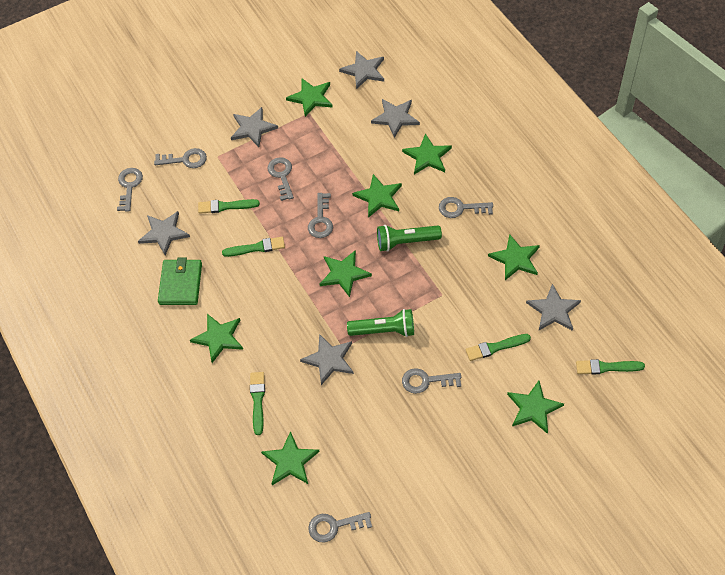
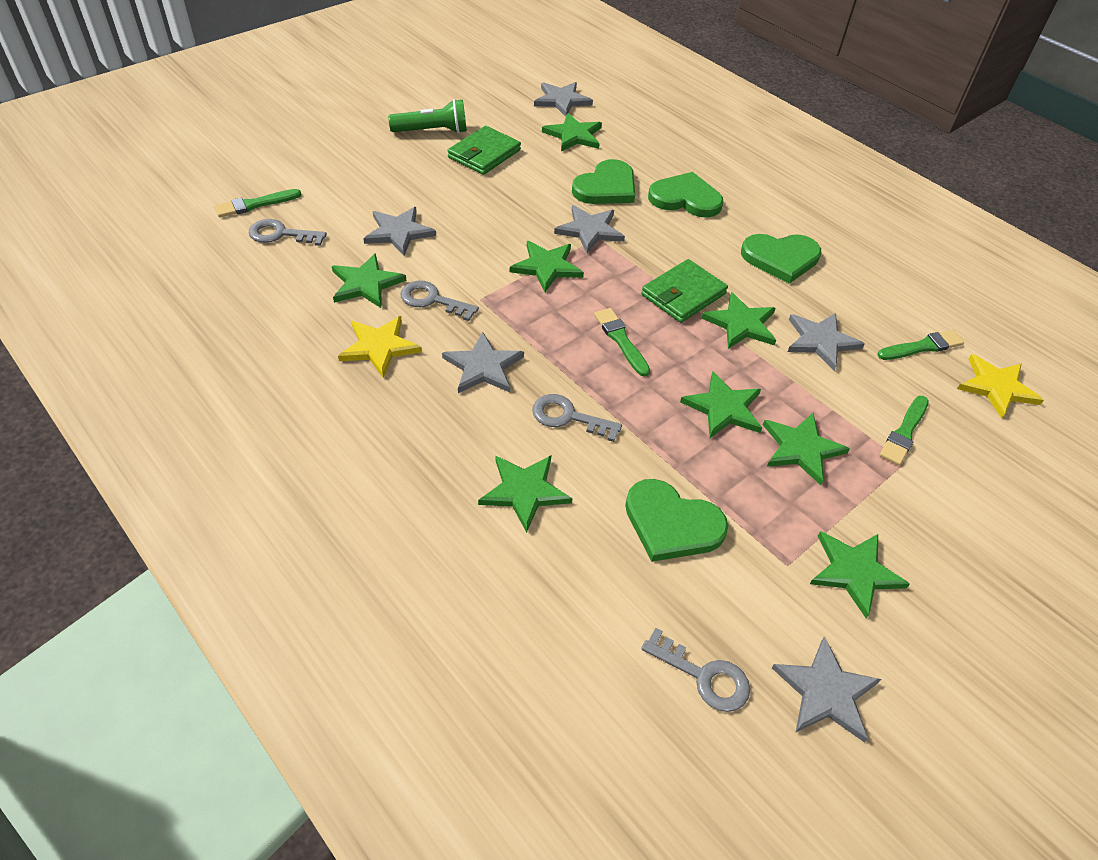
green brush: [198,199,260,214] [222,237,285,257] [250,372,265,435] [466,334,531,361] [576,359,645,374] = 5 -> [214,189,301,218] [594,308,650,377] [877,330,964,360] [879,396,929,466] = 4
green flashlight: [347,309,414,337] [377,225,442,252] = 2 -> [388,99,467,134] = 1
green heart: none = 0 -> [572,159,635,204] [625,479,728,562] [648,172,723,218] [741,234,821,284] = 4
green wallet: [158,258,202,305] = 1 -> [447,126,521,175] [641,259,728,323] = 2
grey key: [117,168,143,212] [154,148,207,168] [268,157,294,201] [308,193,333,238] [308,512,372,543] [402,368,461,394] [439,197,493,218] = 7 -> [249,219,327,246] [400,281,479,321] [532,394,622,442] [642,628,750,712] = 4
yellow star: none = 0 -> [338,316,422,378] [957,354,1044,418] = 2

